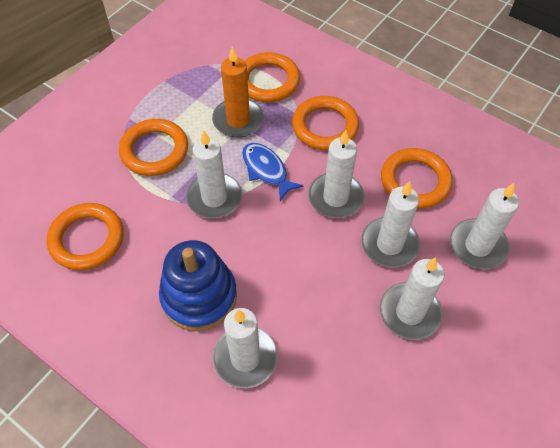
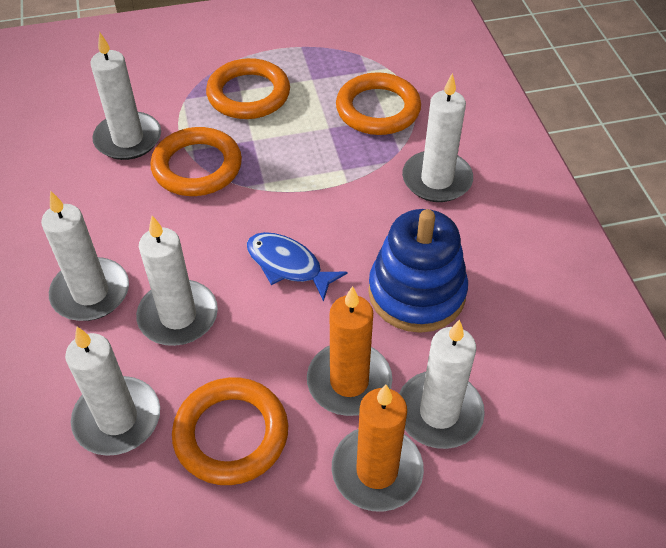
orange candle: [212,47,264,138] = 1 -> [307,286,392,416] [332,385,424,512] = 2
orange ring: [46,203,123,270] [119,119,188,176] [244,52,300,102] [292,96,359,150] [381,148,453,209] = 5 -> [151,127,242,196] [172,377,288,485] [206,58,290,119] [336,72,421,135] = 4

